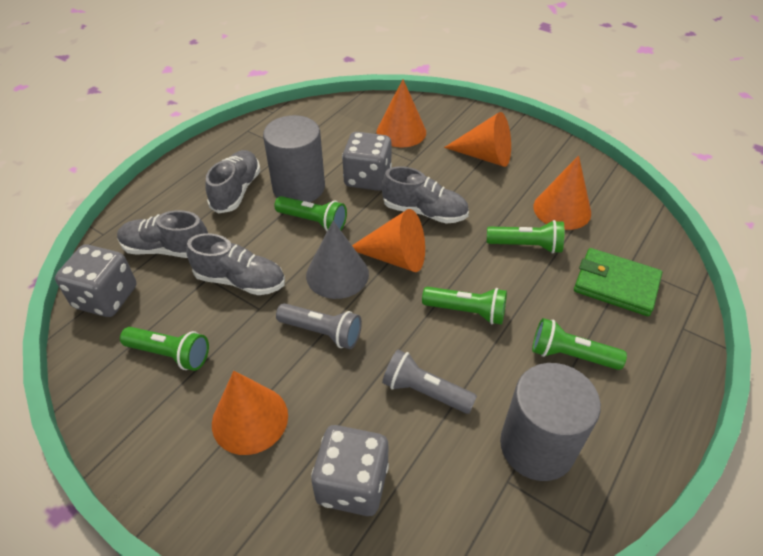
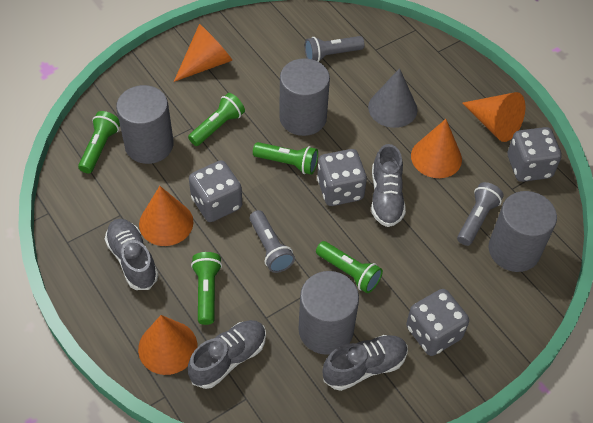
green wallet: [574,248,662,316] = 1 -> none = 0
grey cylinder: [263,115,325,202] [500,363,601,481] = 2 -> [116,85,174,164] [279,58,330,136] [298,271,359,355] [489,191,557,272] = 4
grey dice: [55,245,136,317] [311,425,389,516] [342,132,392,191] = 3 -> [189,160,242,222] [317,149,367,206] [406,289,469,356] [508,127,562,182] = 4
grey flashlight: [276,303,362,349] [382,350,477,414] = 2 -> [250,210,295,273] [305,36,365,62] [457,182,504,246] = 3

